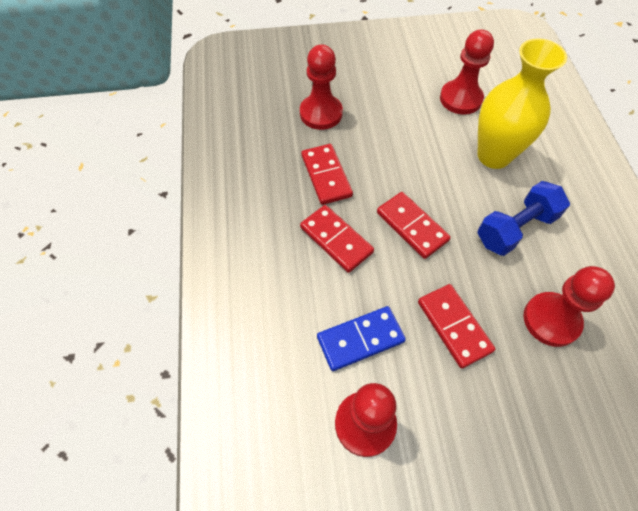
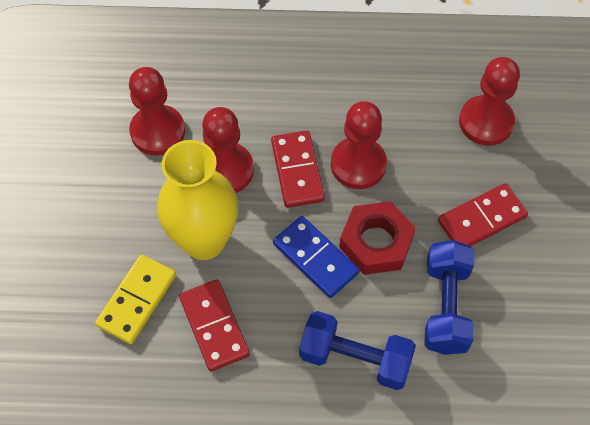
blue dumbbell: [477,181,570,256] = 1 -> [299,311,416,390] [424,240,474,355] = 2
red domino: [300,205,374,273] [301,144,353,205] [377,192,451,259] [418,284,495,368] = 4 -> [179,280,250,372] [271,131,325,208] [438,183,528,246] = 3
red nut: none = 0 -> [339,201,416,275] = 1
yellow domino: none = 0 -> [95,254,176,344] = 1

